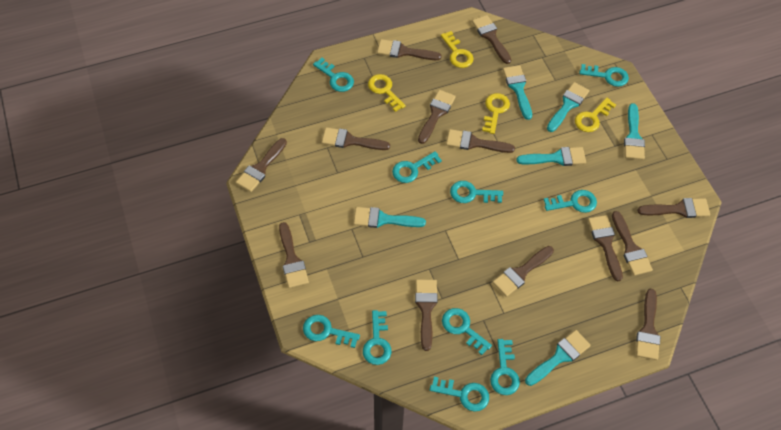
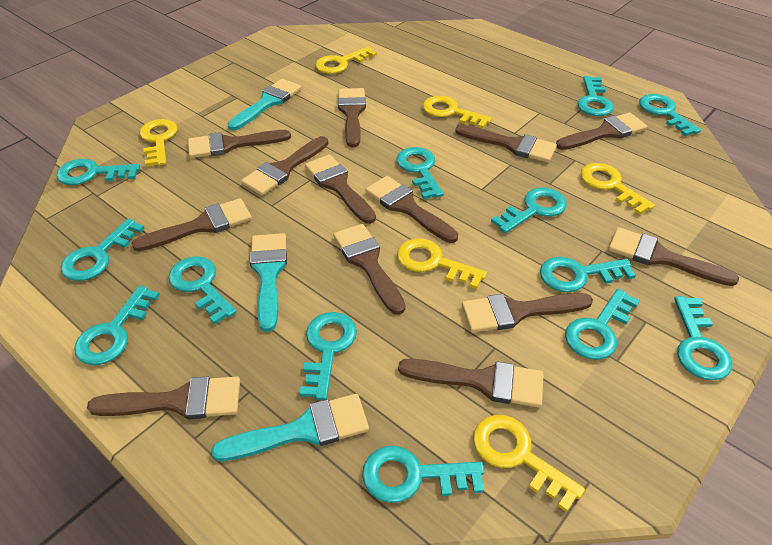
turquoise brush: [353,207,426,228] [503,65,532,120] [516,147,586,166] [525,330,591,386] [547,82,589,132] [624,103,645,160] = 6 -> [211,394,369,461] [228,79,302,131] [250,233,287,332] = 3
turquoise key: [303,315,360,348] [313,58,354,92] [363,310,392,365] [392,151,442,183] [430,377,489,412] [442,308,492,355] [450,181,503,203] [490,339,520,395] [544,190,597,213] [579,64,629,87] = 10 -> [57,159,140,185] [61,218,145,281] [74,286,160,365] [168,256,237,324] [299,312,357,400] [362,446,484,503] [396,147,444,199] [491,188,567,233] [540,257,636,292] [565,289,640,360] [577,76,614,116] [639,94,701,136] [674,296,732,380] = 13
yellow key: [368,74,406,112] [441,31,474,68] [482,93,510,134] [575,98,616,132] = 4 -> [140,119,178,167] [315,47,377,74] [397,238,487,289] [423,96,492,129] [473,415,585,512] [580,163,655,215] = 6

